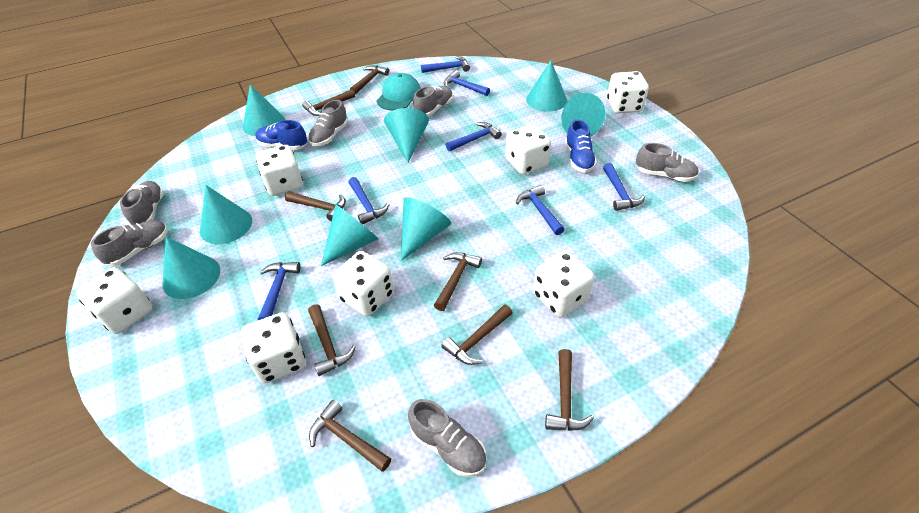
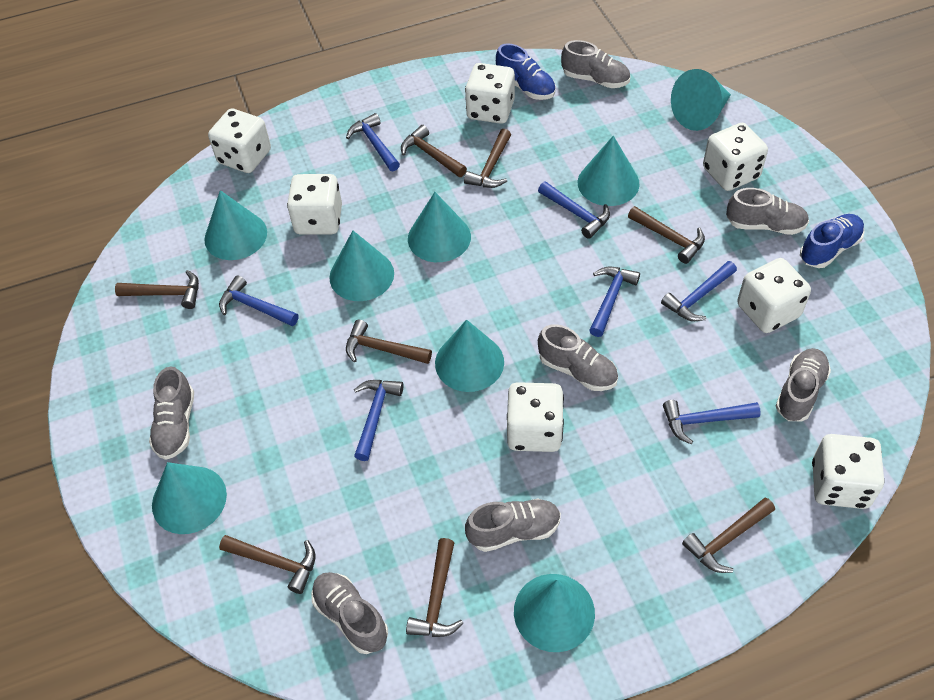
grey shoe: [91,220,168,266] [120,181,164,225] [308,100,348,146] [408,399,486,477] [413,86,453,117] [636,143,699,182] = 6 -> [149,366,194,460] [311,572,388,654] [465,499,561,552] [538,324,618,391] [561,40,630,88] [726,188,809,235] [776,348,831,421] = 7
turquoise cap: [376,73,421,111] = 1 -> none = 0

